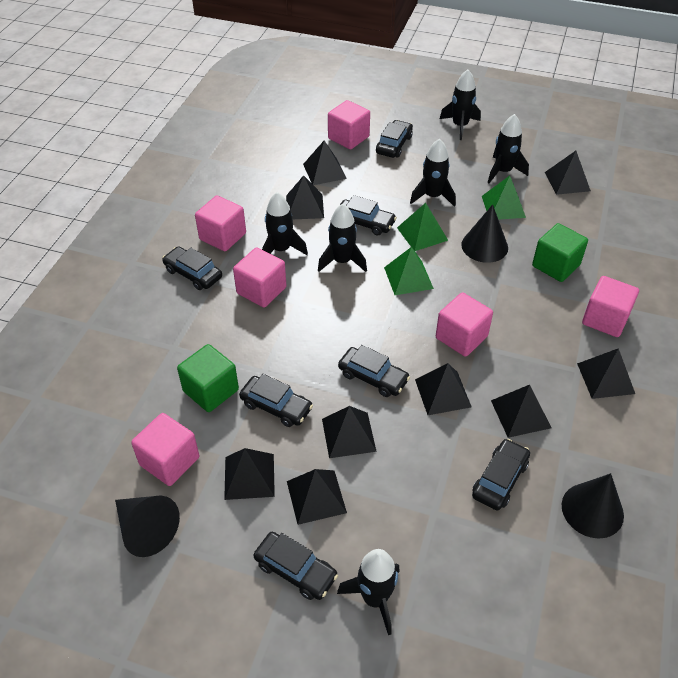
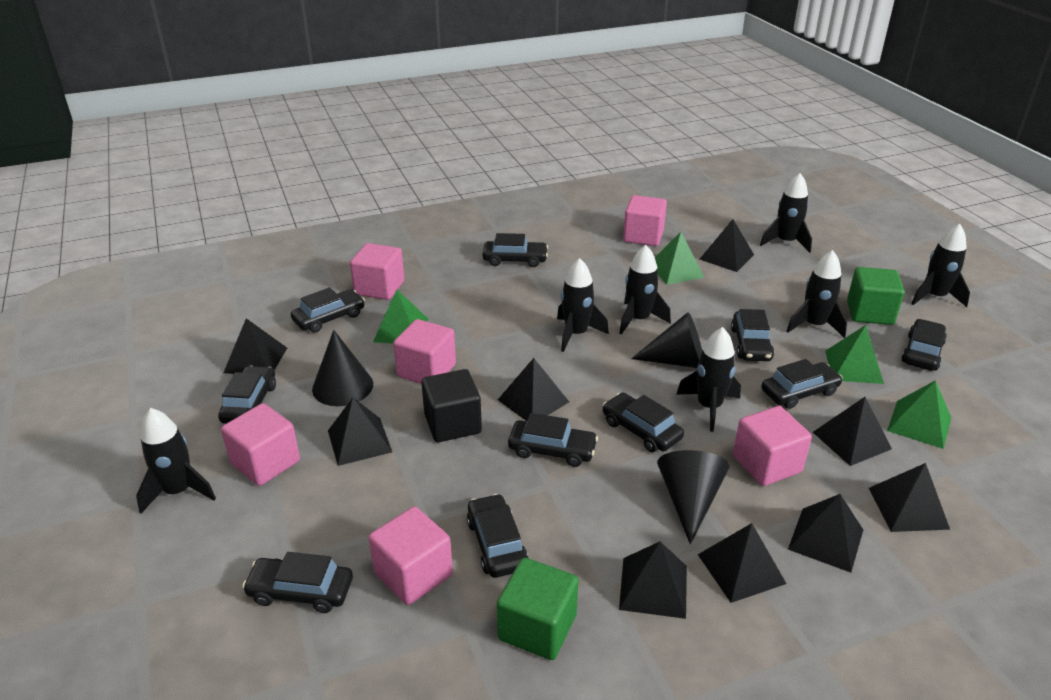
black car: [162,246,222,290] [239,374,313,427] [253,532,338,600] [338,345,410,397] [340,195,397,235] [376,120,413,158] [472,439,530,510] = 7 -> [218,366,276,424] [242,552,353,613] [291,287,365,333] [467,494,528,578] [483,233,548,267] [508,413,598,467] [603,393,684,452] [731,309,774,361] [761,359,843,409] [901,319,947,371] = 10
black cube: none = 0 -> [421,369,482,442] = 1
black rocket: [262,192,308,255] [318,203,367,272] [337,549,400,635] [410,138,456,207] [440,70,481,140] [488,114,529,183] = 6 -> [136,408,216,514] [557,258,609,352] [619,245,671,335] [676,327,741,432] [760,173,812,253] [786,250,847,338] [911,224,970,307] = 7
green pyramid: [384,247,434,295] [397,203,448,251] [482,176,526,220] = 3 -> [373,290,428,344] [655,232,705,285] [825,325,884,384] [887,380,952,449] = 4

